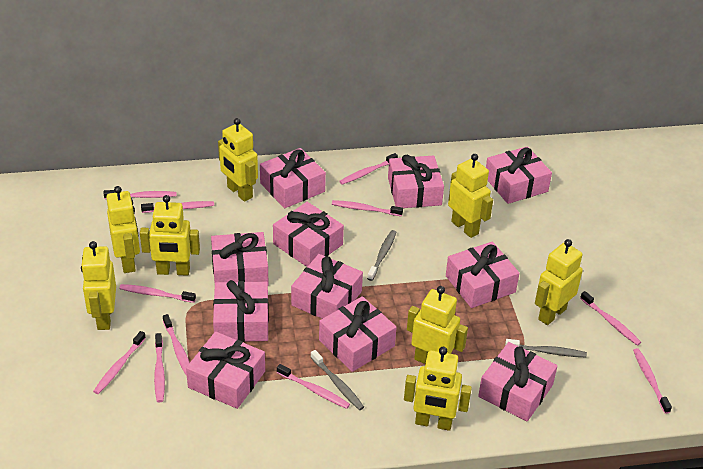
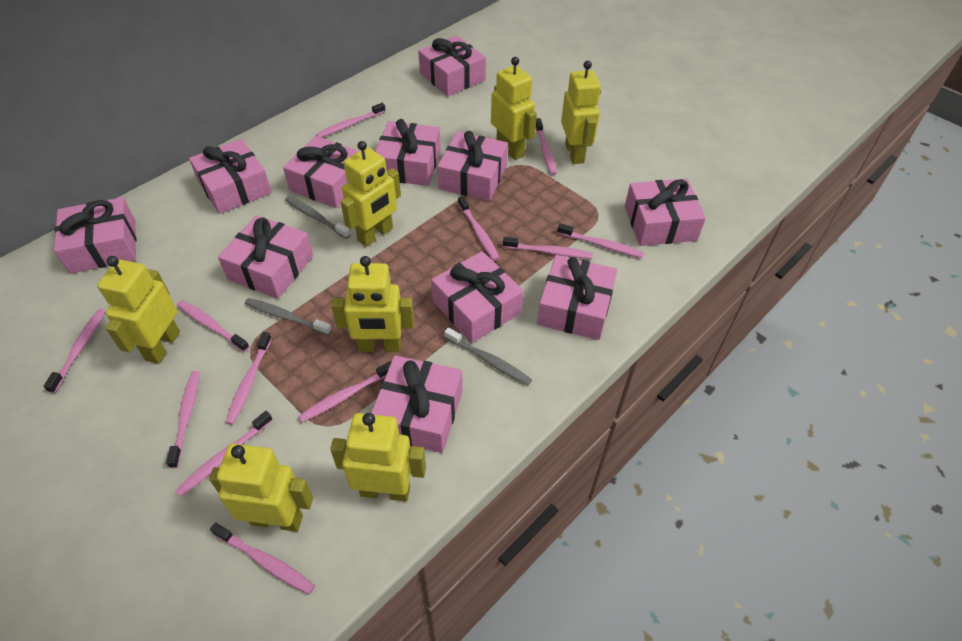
pink toothbrush: [93,331,146,394] [103,190,177,199] [119,284,196,303] [141,201,214,213] [154,333,165,402] [163,314,190,376] [277,364,350,409] [332,200,403,216] [339,153,398,185] [580,291,641,345] [633,348,672,414] = 11 -> [43,309,106,393] [166,371,200,468] [176,411,273,497] [177,300,249,352] [210,522,315,594] [225,332,272,425] [298,361,391,422] [316,103,386,138] [458,196,499,261] [503,237,593,259] [536,118,557,175] [557,223,644,258] = 12
yellow robot: [81,241,116,330] [106,186,140,273] [140,195,200,276] [218,118,258,202] [404,347,472,431] [407,286,468,364] [448,154,493,238] [535,239,583,325] = 8 -> [97,256,180,364] [209,444,313,532] [330,413,426,501] [331,256,414,352] [341,141,401,247] [491,57,537,160] [561,61,601,164] = 7

